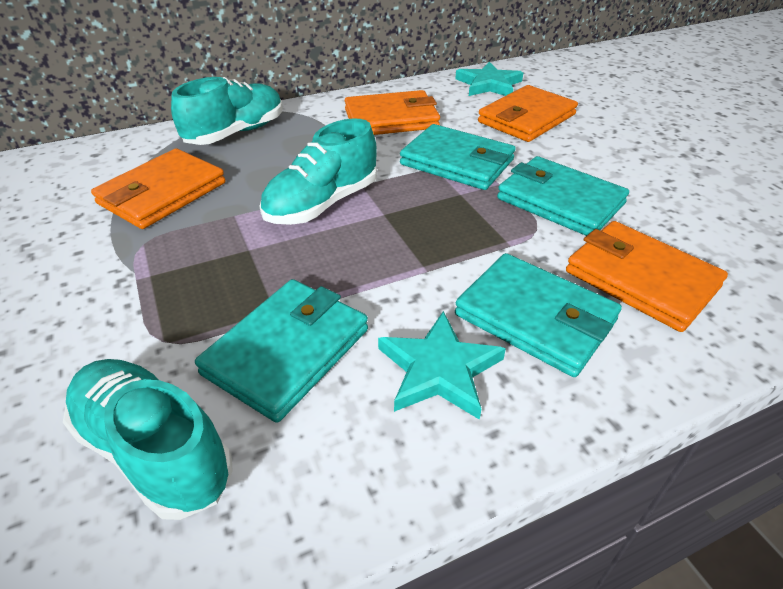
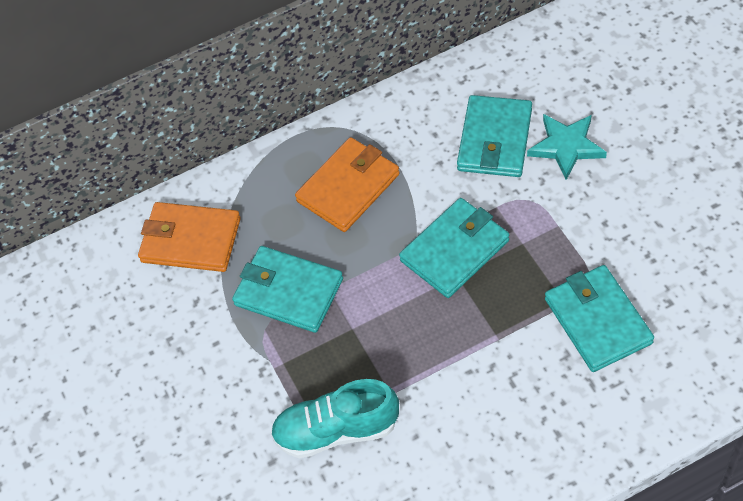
orange wallet: [91,148,225,229] [345,90,440,135] [478,85,578,142] [566,221,728,332] = 4 -> [138,202,241,272] [295,137,400,232] = 2
turquoise shoe: [63,359,233,520] [171,77,283,145] [259,118,377,225] = 3 -> [270,379,399,458] = 1
turquoise star: [378,311,506,420] [455,62,523,96] = 2 -> [527,114,607,180] = 1

